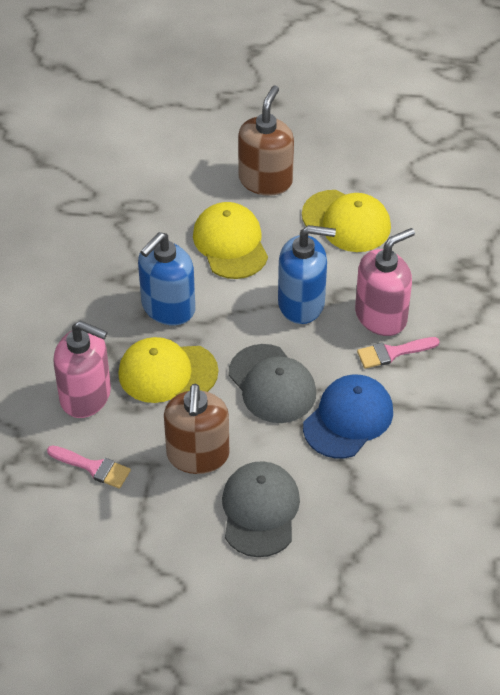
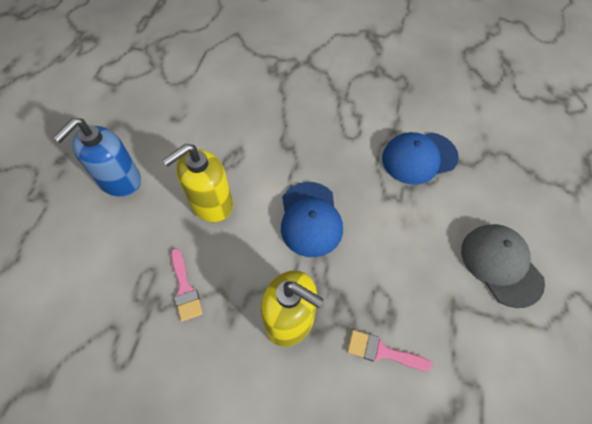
blue cap: [303,375,393,458] = 1 -> [281,182,343,257] [382,132,459,185] = 2
blue soap dispenser: [138,232,195,325] [278,225,336,324] = 2 -> [53,118,141,197] = 1
brown soap dispenser: [164,384,229,474] [238,85,294,196] = 2 -> none = 0
grey cap: [222,461,300,557] [229,344,316,423] = 2 -> [461,224,545,308] = 1
pink soap dispenser: [54,321,111,418] [355,228,415,336] = 2 -> none = 0
yellow cap: [118,337,218,403] [193,202,268,279] [302,190,391,252] = 3 -> none = 0
yellow soap dispenser: none = 0 -> [163,144,233,222] [261,270,324,347] = 2

